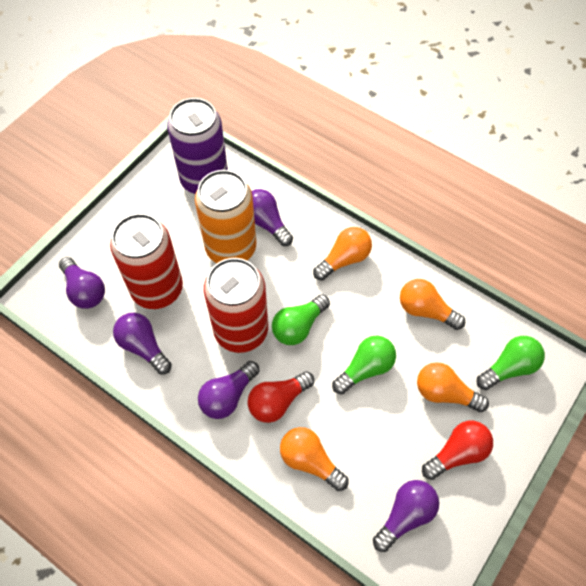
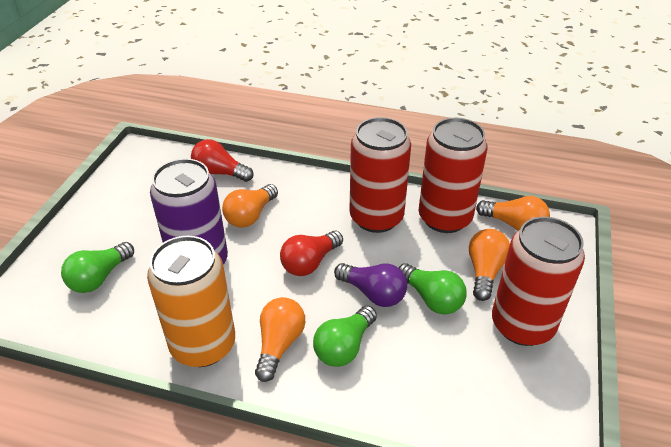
purple light bulb: [59,257,105,309] [113,313,172,374] [198,361,260,419] [252,189,293,246] [373,480,439,552] = 5 -> [334,263,407,307] = 1
red can: [110,213,183,309] [204,258,268,353] = 2 -> [349,117,411,233] [418,118,487,233] [492,217,585,346] = 3

